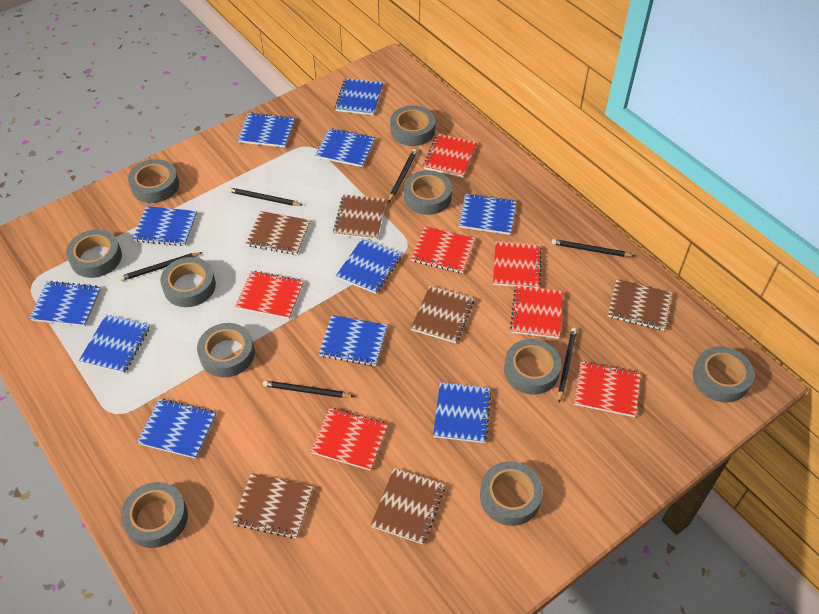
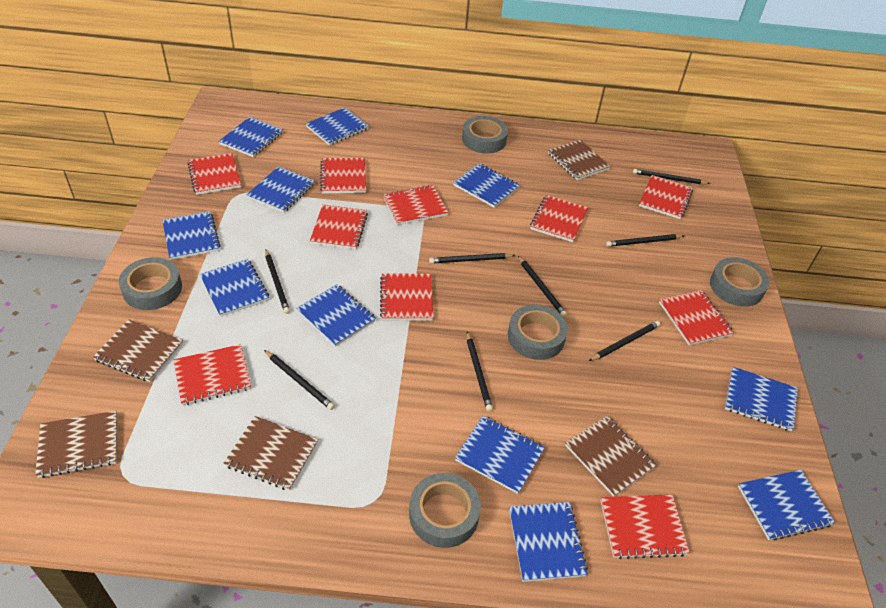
black pencil: [119,252,203,281] [228,187,302,206] [263,380,355,398] [388,149,417,203] [552,239,634,257] [558,328,577,403] = 6 -> [264,350,335,410] [265,249,290,314] [429,253,515,263] [467,331,493,412] [518,256,567,317] [589,321,660,361] [606,234,684,247] [633,169,710,184] = 8
brown notebook: [233,473,313,539] [246,211,311,255] [333,195,386,240] [371,468,445,544] [411,285,474,343] [608,279,672,331] = 6 -> [35,411,118,478] [93,319,183,382] [224,416,318,491] [548,140,610,180] [565,416,656,497] = 5
grey tape: [66,229,122,278] [121,482,188,548] [128,159,179,203] [160,257,216,307] [197,323,255,377] [390,105,435,146] [404,170,452,215] [480,461,543,526] [504,339,561,395] [693,346,754,403] = 10 -> [119,257,182,310] [409,473,481,548] [462,116,508,154] [508,305,568,360] [710,257,769,307] = 5
red notebook: [235,271,304,319] [311,408,388,471] [411,226,476,273] [423,134,477,178] [493,241,542,288] [510,286,563,339] [574,361,641,417] = 7 -> [174,344,251,405] [188,153,241,195] [310,204,368,249] [320,158,366,194] [380,273,433,321] [383,185,448,225] [530,195,588,242] [601,495,690,559] [639,175,693,219] [659,290,734,346] = 10

